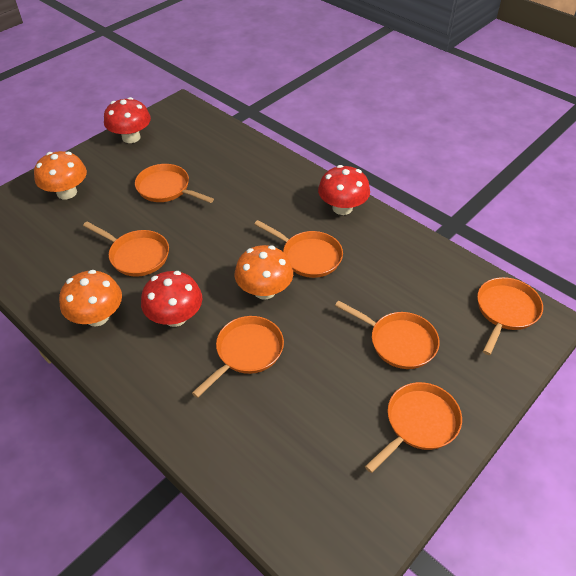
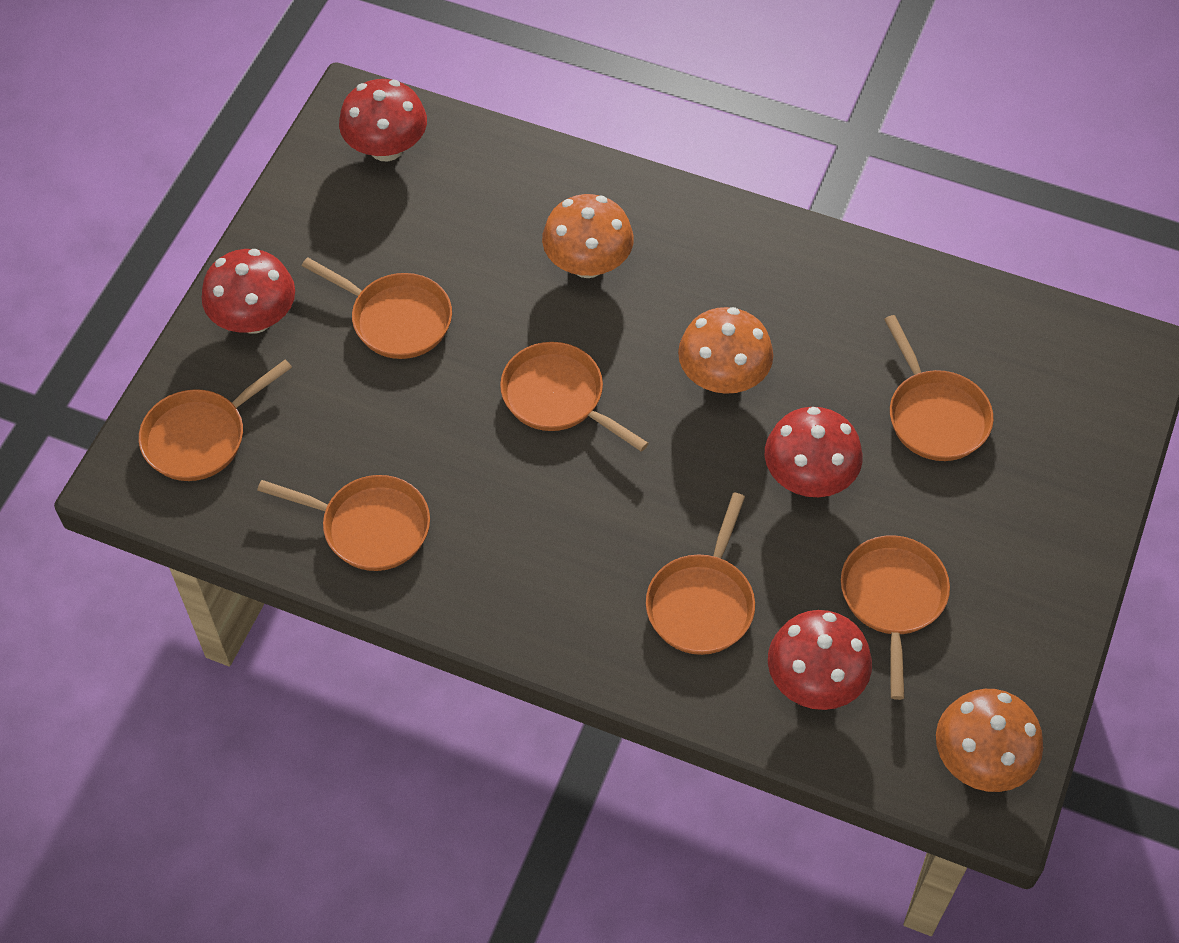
red mushroom: [104,97,151,143] [141,271,202,327] [318,165,370,215] = 3 -> [202,249,295,334] [339,79,427,161] [765,407,863,497] [768,610,872,710] = 4

